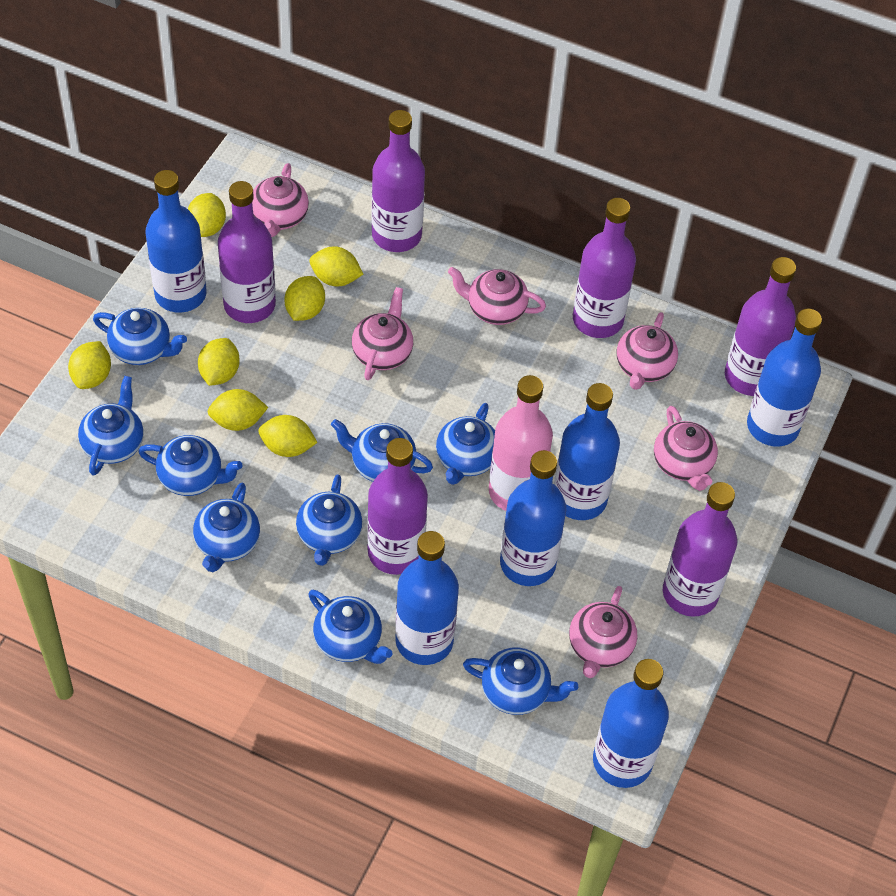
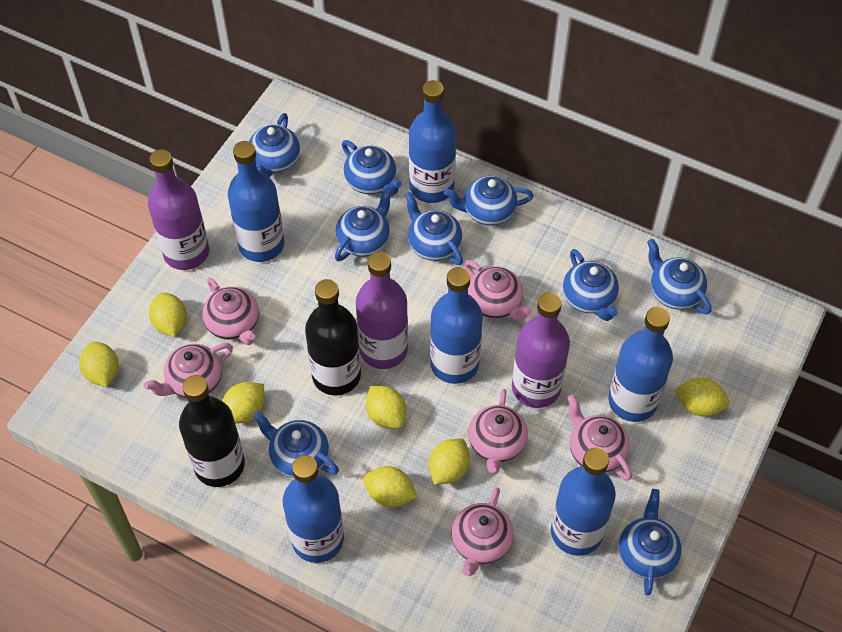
black bottle: none = 0 -> [179,375,245,487] [305,279,361,396] = 2
pink bottle: [489,375,553,511] = 1 -> none = 0
purple bottle: [218,181,276,323] [367,438,428,575] [371,110,425,252] [573,198,636,338] [663,482,737,617] [725,257,796,396] = 6 -> [148,149,209,270] [356,252,408,369] [512,292,570,408] = 3

